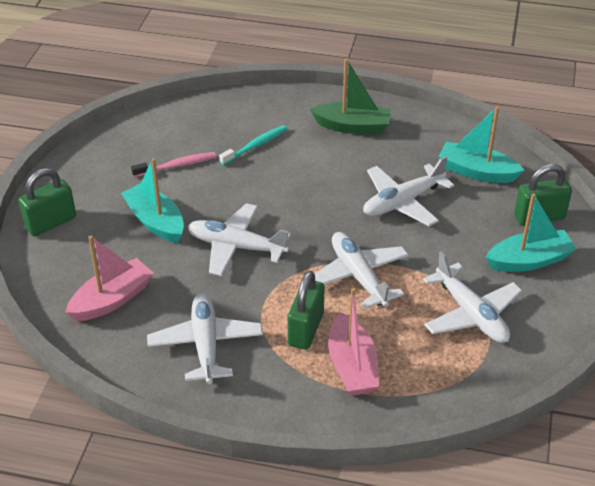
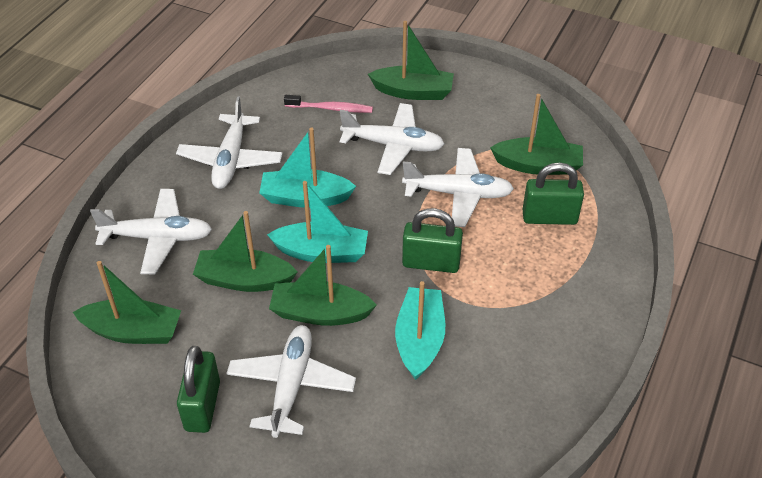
green boat: [310,59,391,134] = 1 -> [73,261,181,344] [193,211,297,292] [269,245,377,326] [368,21,454,100] [490,94,583,175] = 5
pink boat: [66,236,154,321] [328,288,379,396] = 2 -> none = 0
turquoise toothbrush: [219,125,287,165] = 1 -> none = 0

